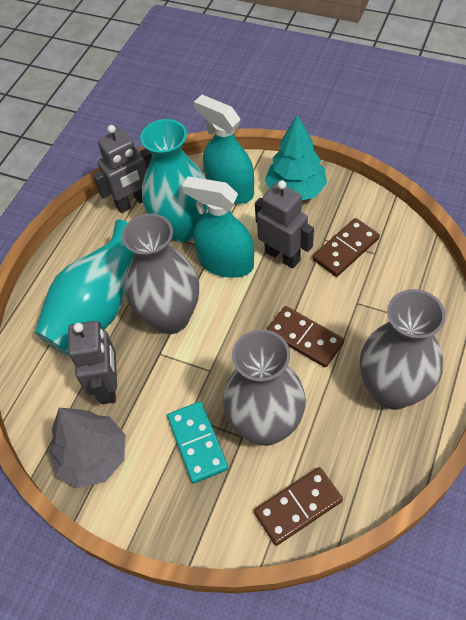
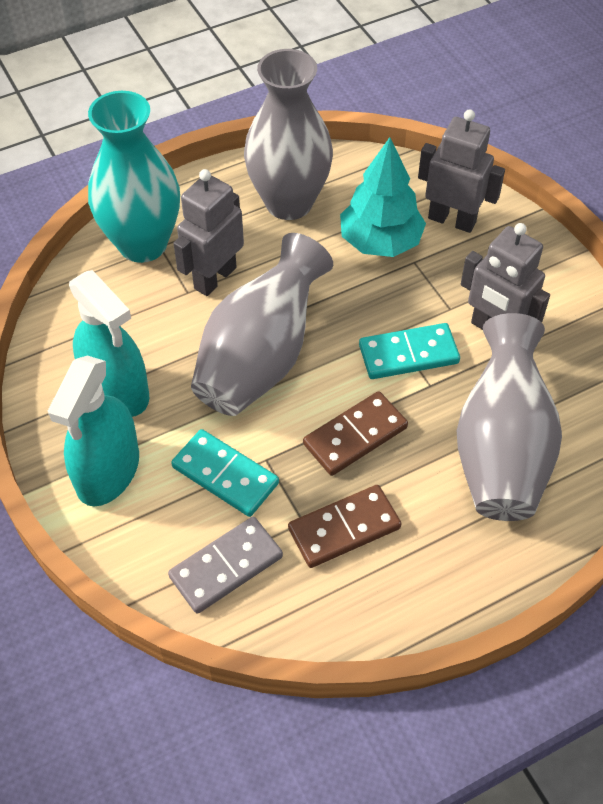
brown domino: [254,467,343,546] [267,306,344,367] [313,218,380,277] = 3 -> [288,485,402,568] [303,391,408,476] = 2
grey domino: none = 0 -> [168,517,283,614] = 1
grey tree: [49,408,125,488] = 1 -> none = 0
turquoise domino: [167,401,228,484] = 1 -> [171,429,279,517] [359,323,460,379] = 2
turquoise vase: [35,220,135,355] [140,119,208,242] = 2 -> [88,91,180,263] = 1

